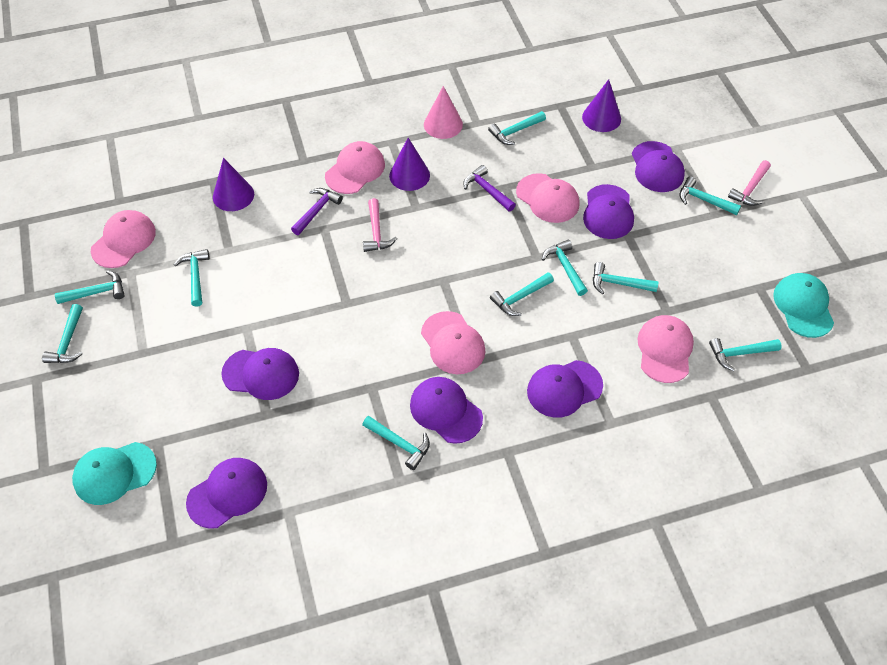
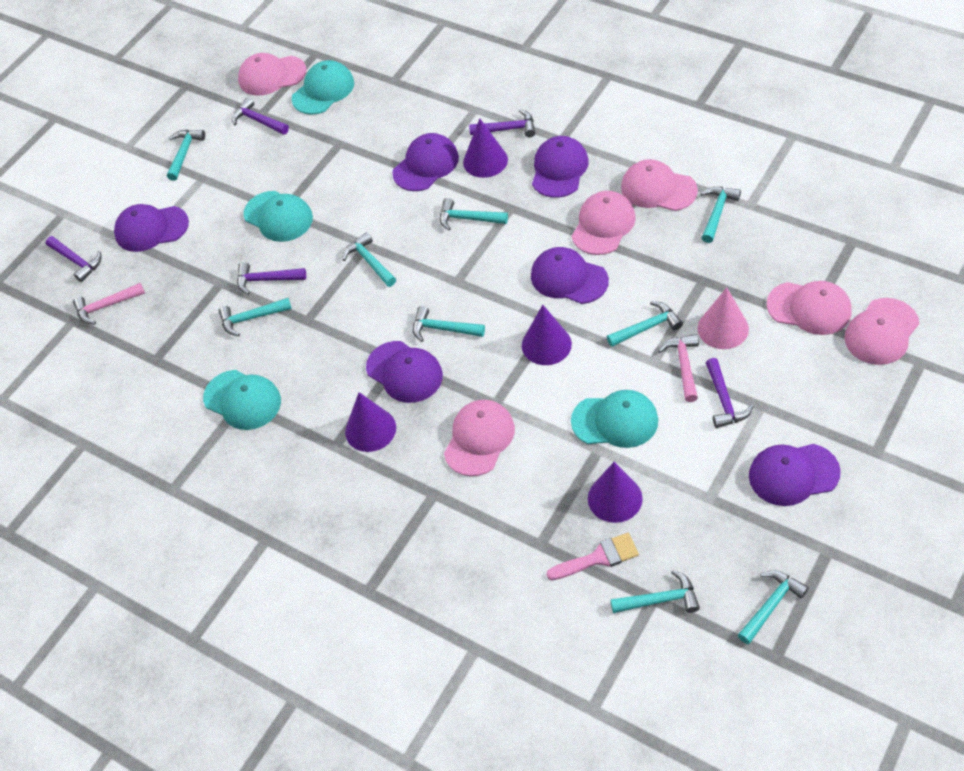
pink brush: none = 0 -> [547,533,639,580] = 1
pink cap: [91,210,156,268] [325,141,385,194] [421,311,486,374] [516,173,580,223] [638,315,694,383] = 5 -> [238,53,306,96] [444,400,515,476] [572,191,636,255] [621,159,698,211] [767,281,852,335] [844,298,919,365] = 6
purple cone: [213,158,254,211] [389,138,430,191] [582,79,621,132] = 3 -> [345,392,396,452] [463,118,508,178] [522,305,572,365] [588,462,643,523] = 4
purple hammer: [291,188,343,235] [463,165,516,212] = 2 -> [46,236,102,282] [232,97,289,135] [237,262,306,295] [469,109,536,137] [706,358,754,428] = 5
turquoise cap: [72,442,157,505] [773,273,834,338] = 2 -> [203,370,281,430] [244,191,313,242] [291,60,354,115] [571,390,658,448] = 4
turquoise hammer: [42,304,83,363] [55,270,125,304] [174,249,210,307] [362,416,430,470] [488,111,546,145] [490,272,554,316] [542,239,588,296] [593,262,658,295] [680,176,741,215] [709,338,782,371] = 10 -> [167,130,205,181] [219,298,292,337] [342,232,396,287] [413,306,485,342] [440,198,508,231] [607,301,683,347] [610,570,700,613] [701,187,741,243] [738,570,809,644] = 9

